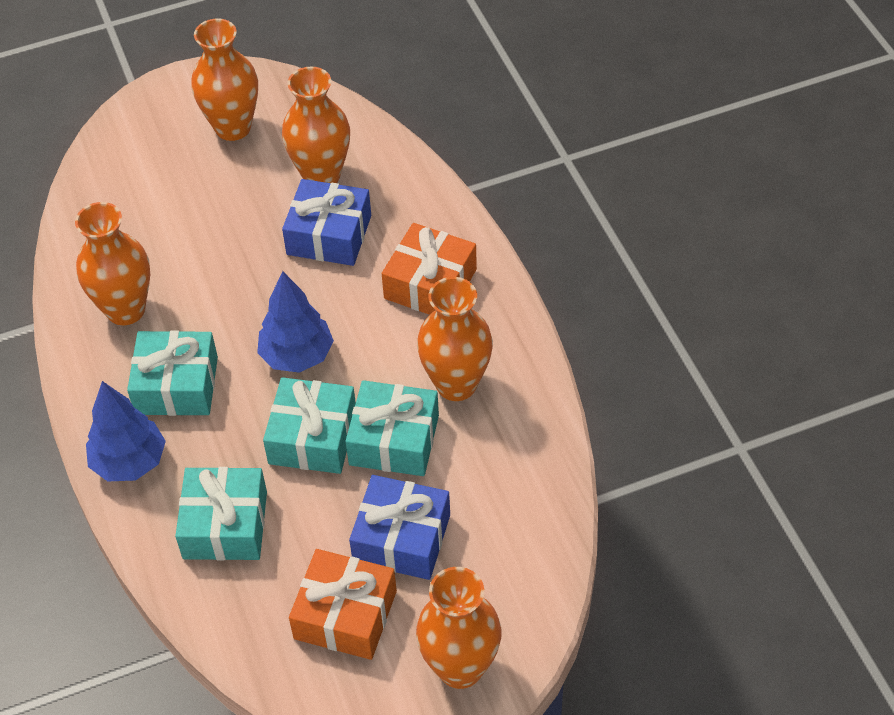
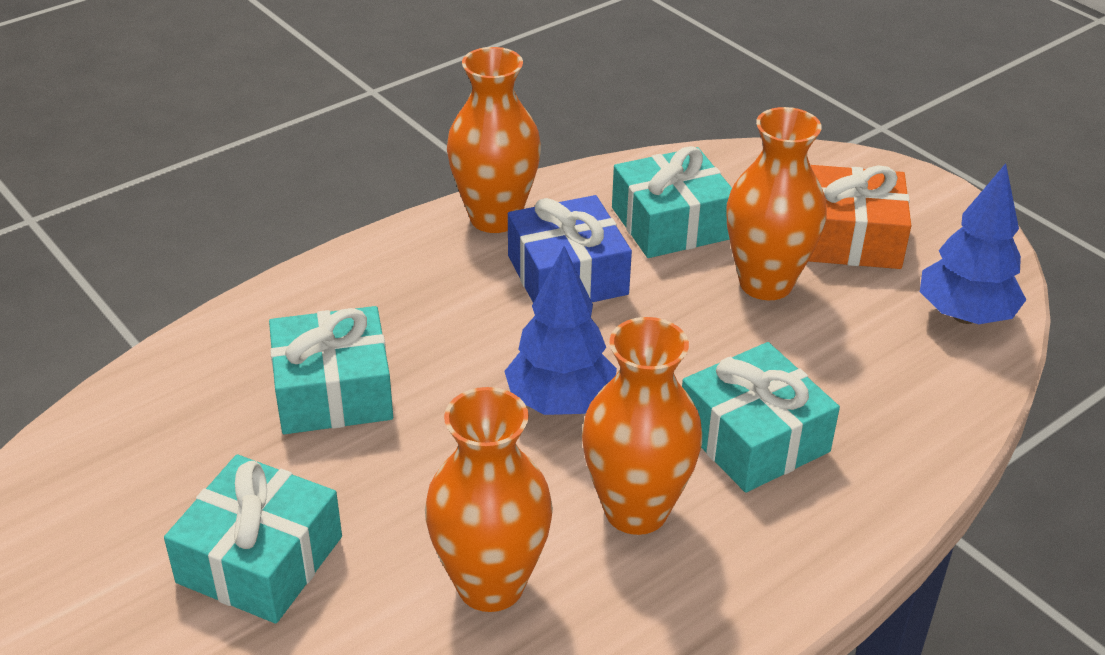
blue gift: [282,179,371,266] [349,475,450,580] = 2 -> [508,195,632,303] = 1
orange gift: [289,549,397,660] [382,223,477,315] = 2 -> [808,165,911,269] = 1
orange vase: [75,202,150,325] [191,18,258,141] [282,66,350,183] [416,567,502,689] [417,277,493,401] = 5 -> [425,387,553,612] [447,47,541,233] [582,317,702,535] [726,107,827,300] = 4

